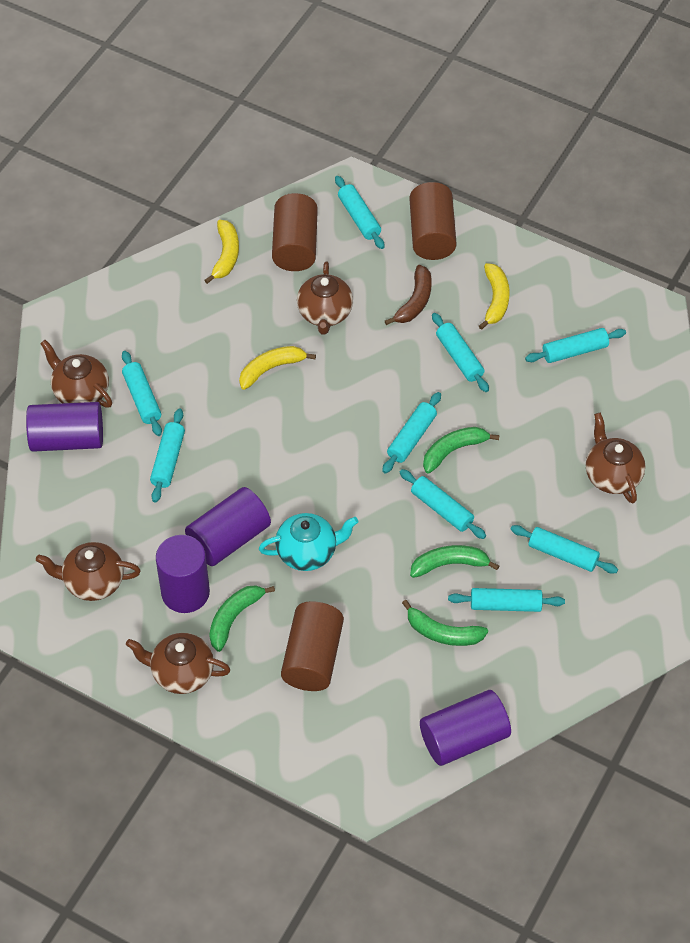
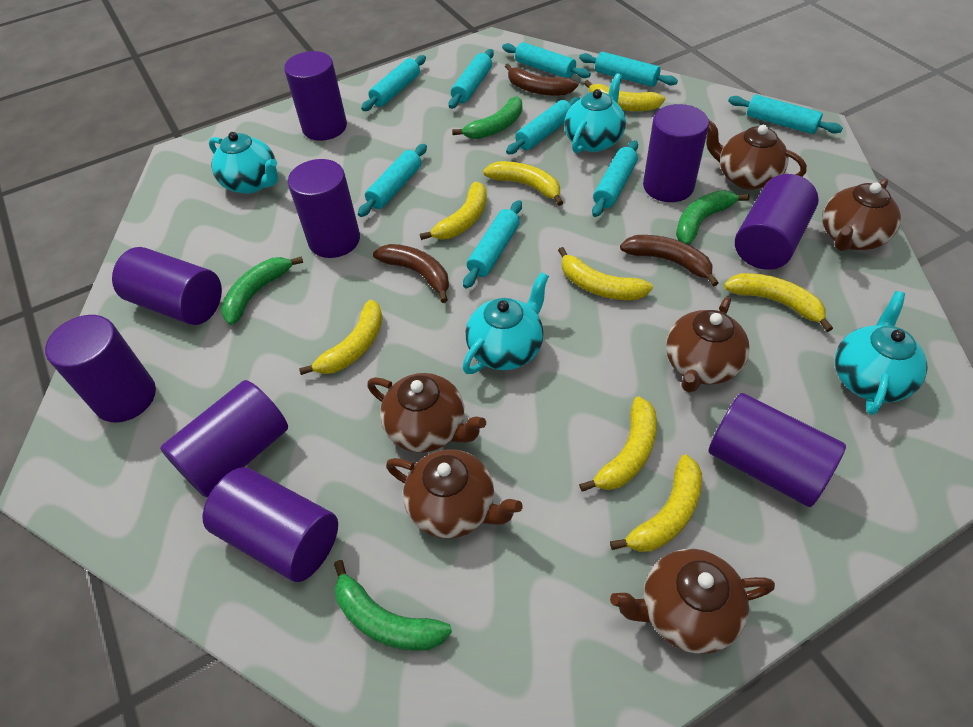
brown banana: [385,265,432,325] = 1 -> [373,244,449,303] [505,63,578,96] [620,235,718,287] = 3
brown cylinder: [272,193,318,271] [281,601,344,691] [409,182,457,260] = 3 -> none = 0
brown teapot: [36,542,141,601] [40,340,112,408] [126,633,230,694] [297,261,353,335] [586,412,645,503] = 5 -> [367,373,486,453] [386,449,523,539] [610,549,775,654] [666,297,750,393] [706,119,807,190] [822,178,901,251] = 6
purple cylinder: [26,402,103,452] [156,535,210,613] [185,487,271,566] [420,690,511,766] = 4 -> [45,315,156,422] [112,247,222,325] [160,380,288,497] [202,467,338,582] [284,51,347,141] [288,159,360,258] [643,104,709,202] [709,393,846,507] [735,174,819,270] = 9
turquoise teapot: [259,513,359,571] = 1 -> [209,132,278,194] [462,272,549,374] [564,73,626,153] [835,291,928,415] = 4
yellow banana: [205,220,239,284] [239,346,316,390] [479,263,510,330] = 3 -> [299,300,383,375] [420,181,487,240] [483,161,563,206] [558,247,653,300] [579,396,657,492] [584,80,665,111] [610,454,702,552] [724,273,833,332] = 8

